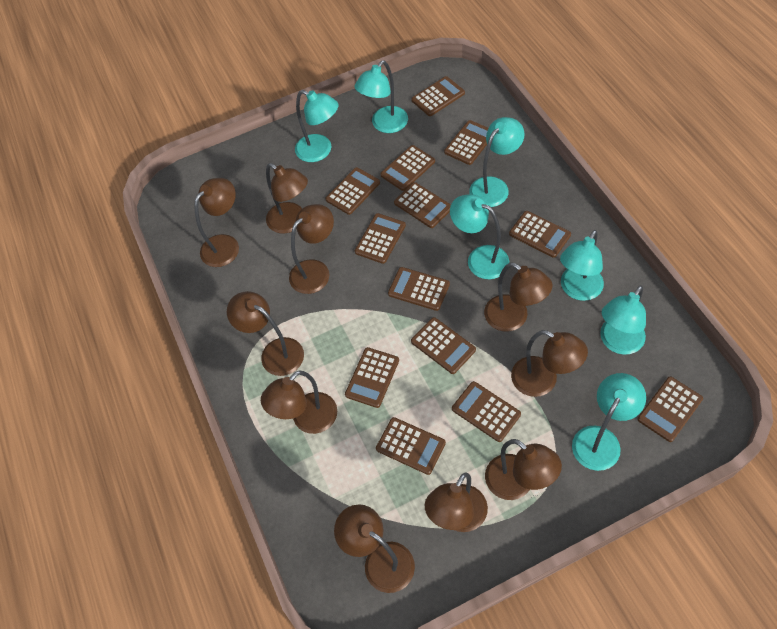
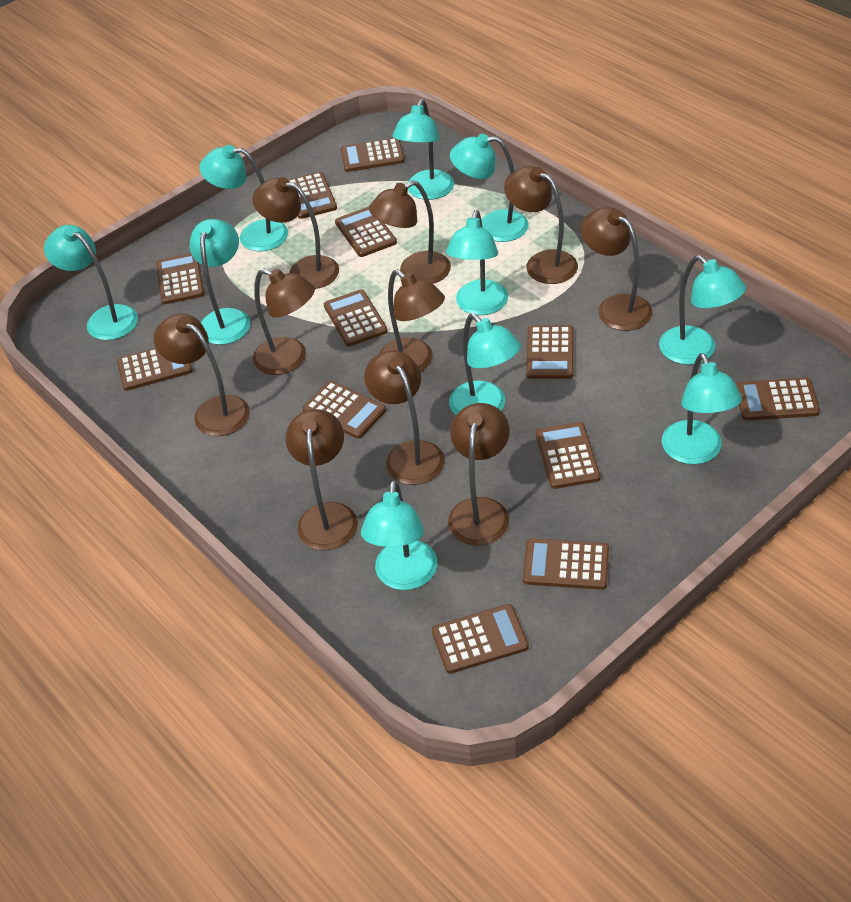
brown calculator: [325,167,380,215] [345,347,399,408] [355,213,406,264] [376,417,446,475] [380,145,435,191] [388,267,450,311] [394,182,451,228] [411,76,465,116] [411,317,476,374] [444,120,488,165] [452,381,521,442] [509,211,571,258] [638,377,703,442] = 13 -> [117,348,193,391] [156,253,204,304] [288,172,337,219] [303,380,386,439] [324,289,388,346] [335,207,397,257] [341,138,405,172] [432,604,529,674] [523,539,609,590] [526,325,574,379] [536,422,600,489] [736,378,820,420] = 12
turquoise lamp: [295,90,339,162] [354,61,408,133] [450,194,509,279] [469,117,524,207] [560,230,604,301] [572,373,646,471] [600,285,646,355] = 7 -> [44,225,138,340] [190,219,250,345] [199,145,288,252] [361,480,438,590] [393,99,454,200] [446,210,508,315] [449,313,521,415] [450,134,529,242] [659,255,746,365] [662,353,742,464] = 10

